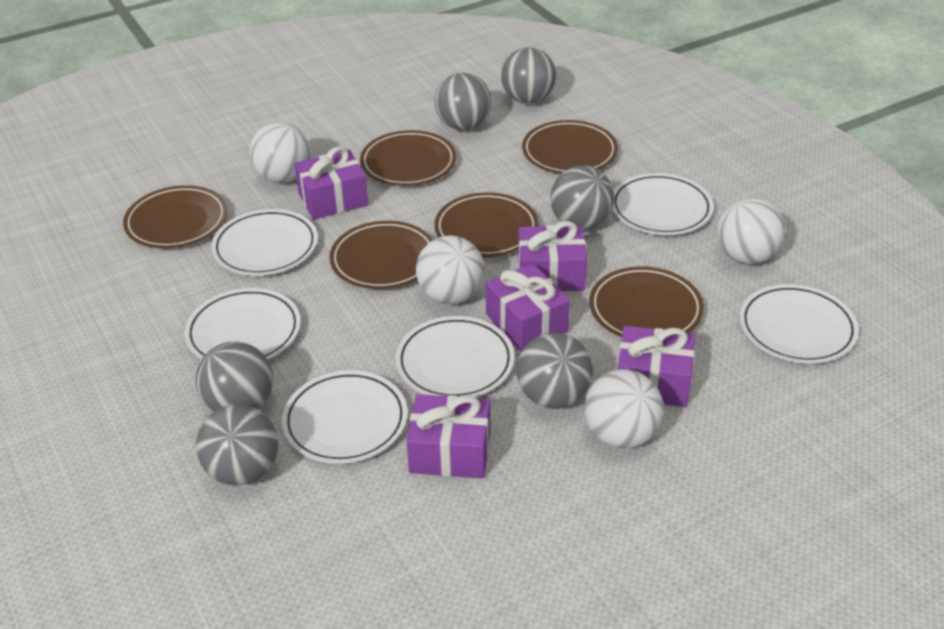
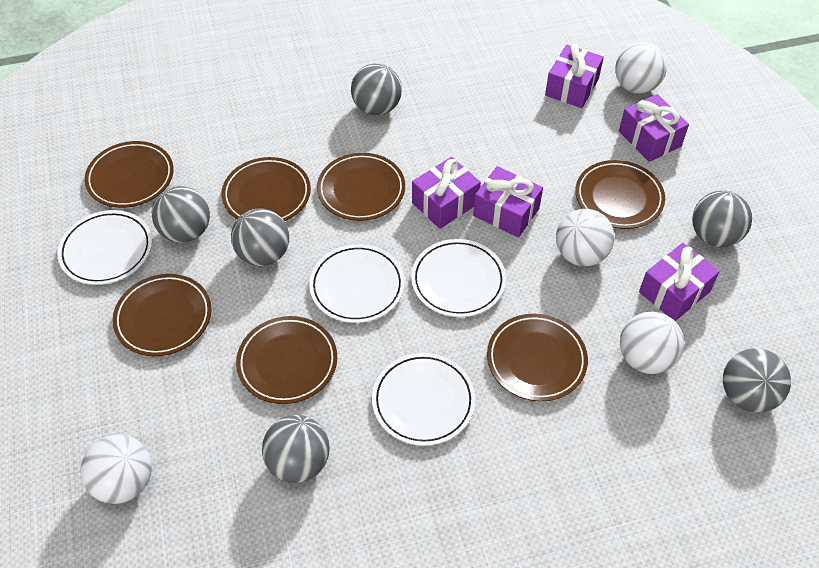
brown plate: [123,185,227,248] [330,221,433,289] [360,130,456,186] [434,192,539,257] [522,120,618,174] [589,266,704,337] = 6 -> [85,141,174,208] [112,274,211,356] [222,157,311,221] [236,316,337,404] [317,153,405,221] [487,314,588,401] [576,160,665,229] = 7
white plate: [185,288,301,360] [211,209,318,276] [282,370,408,464] [396,316,514,397] [612,173,714,235] [740,284,859,364] = 6 -> [58,210,152,285] [309,244,405,323] [372,353,476,446] [411,239,506,317] = 4

